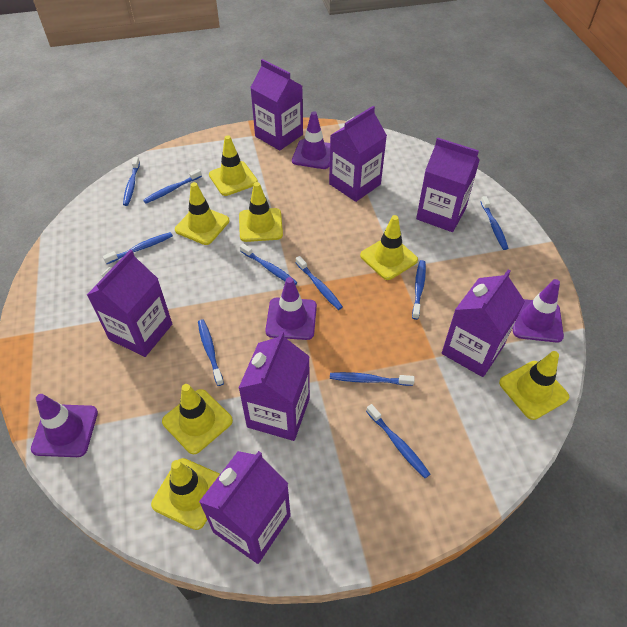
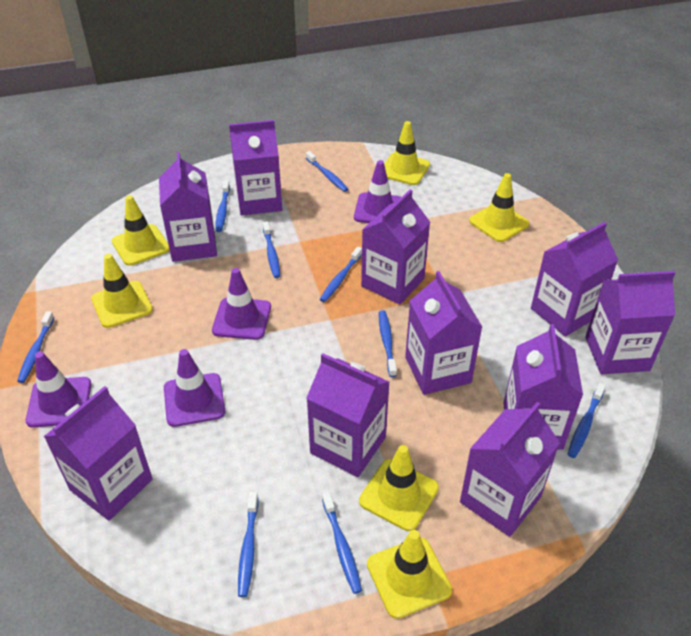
blue toothbrush: [103,232,173,264] [123,157,140,206] [143,169,202,204] [198,319,224,386] [240,244,297,285] [296,256,343,310] [330,372,415,386] [366,404,430,478] [412,260,426,320] [480,196,509,250] = 10 -> [17,311,55,383] [216,181,230,232] [238,492,258,597] [263,221,280,278] [306,151,349,192] [319,247,362,302] [322,492,362,594] [379,310,397,377] [568,383,606,458] = 9
purple carton: [87,250,172,357] [199,451,291,564] [239,331,310,441] [250,59,303,151] [329,106,387,202] [416,138,480,232] [442,269,525,377] = 7 -> [43,386,153,521] [159,152,217,262] [229,120,282,216] [307,353,390,477] [361,190,430,305] [405,271,482,395] [460,402,560,537] [504,324,583,450] [531,222,618,337] [585,271,675,374] = 10
yellow traffic cone: [151,458,220,530] [162,384,233,454] [175,182,229,245] [209,135,258,196] [239,182,283,242] [360,215,418,280] [499,351,569,420] = 7 -> [91,254,153,328] [112,195,170,266] [359,445,439,531] [367,530,452,619] [384,121,430,185] [469,173,529,242] = 6

